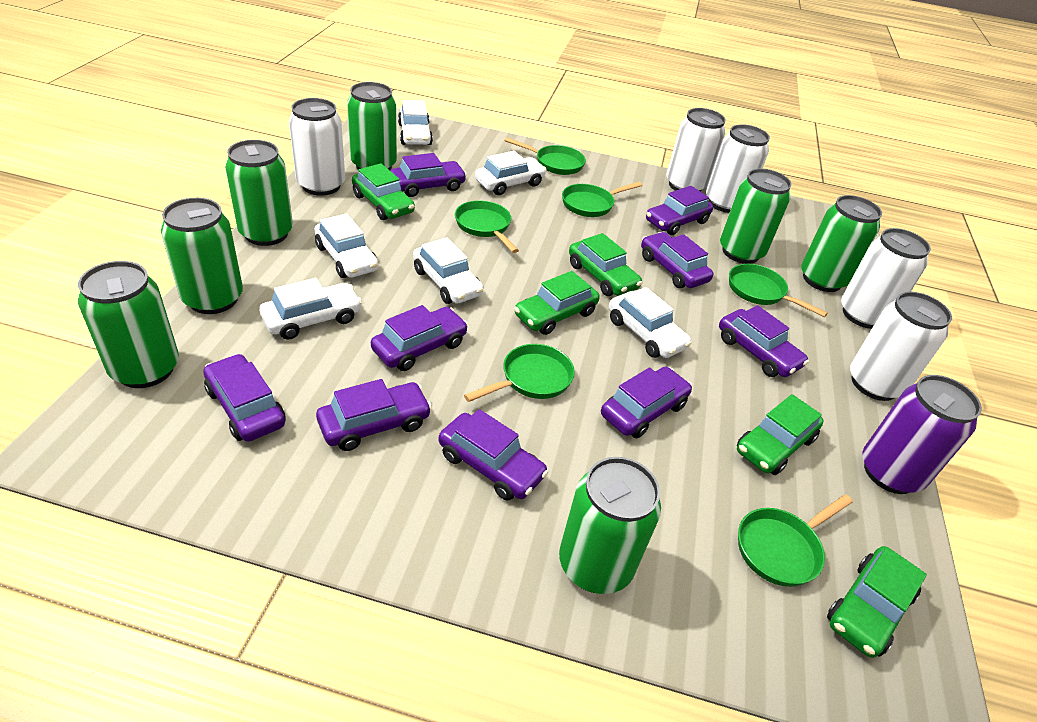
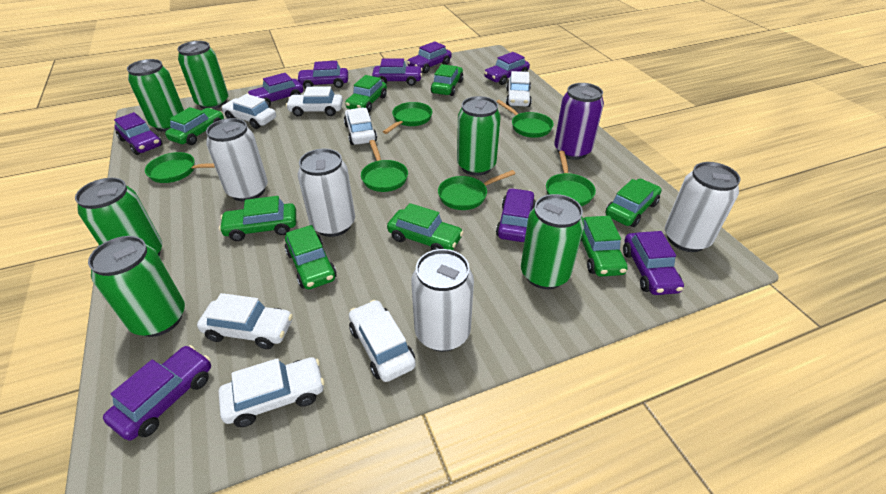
green can: [78,261,179,388] [161,198,243,314] [225,140,293,246] [347,82,397,170] [559,457,661,594] [720,168,792,264] [801,195,882,292] = 7 -> [75,178,162,256] [88,236,185,337] [127,59,184,132] [177,41,229,109] [457,96,501,176] [521,194,584,289] = 6
green car: [352,163,415,220] [514,271,600,335] [569,233,642,296] [737,394,824,475] [827,546,927,658] = 5 -> [165,107,224,145] [219,196,296,241] [285,225,337,290] [345,75,387,113] [387,203,464,251] [431,64,463,96] [580,216,628,277] [605,179,661,227] = 8
white can: [289,98,345,196] [666,108,726,192] [706,124,770,213] [841,228,931,329] [850,292,952,401] = 5 -> [206,118,268,202] [298,149,355,237] [411,249,474,352] [665,162,741,252] = 4
white car: [259,278,362,340] [315,213,378,278] [398,100,433,145] [413,237,483,304] [475,151,547,195] [609,287,692,358] = 6 -> [197,293,293,349] [219,357,325,427] [221,94,276,129] [286,87,343,117] [344,108,377,145] [349,300,416,382] [506,71,532,107] = 7

